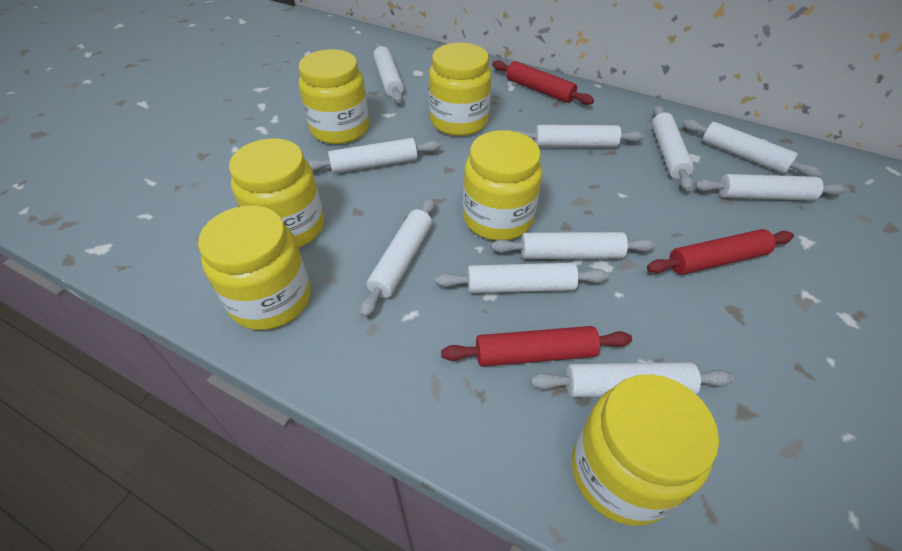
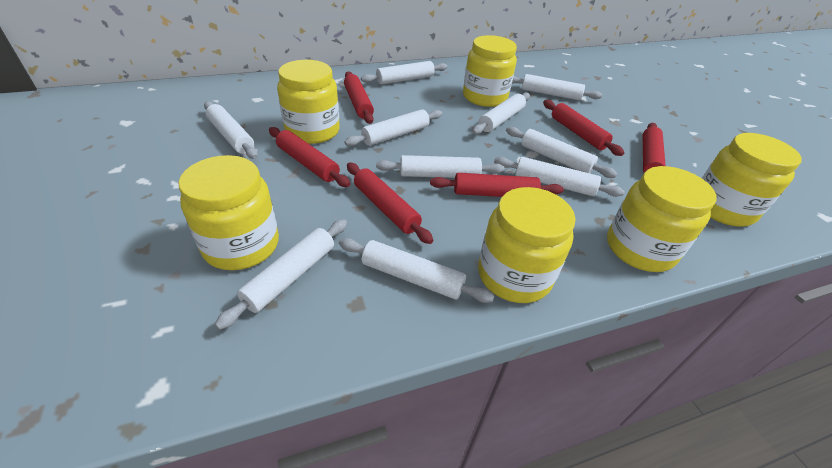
red rolling pin: [441,326,632,367] [492,60,594,105] [647,229,794,275] = 3 -> [269,127,350,187] [344,71,374,124] [347,163,433,244] [430,173,564,197] [543,100,624,156] [643,123,666,173] = 6

